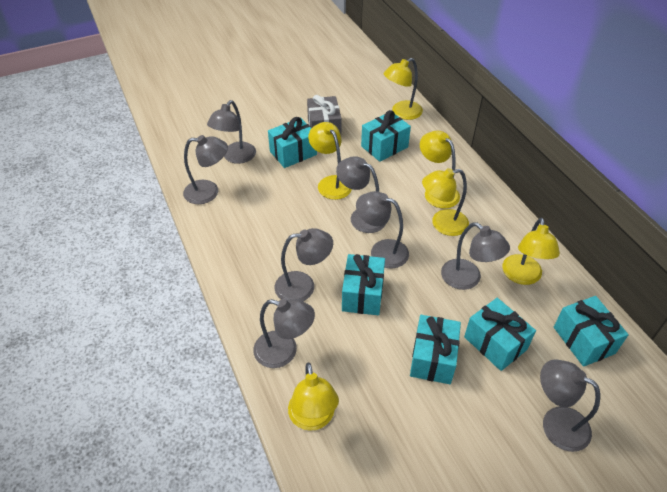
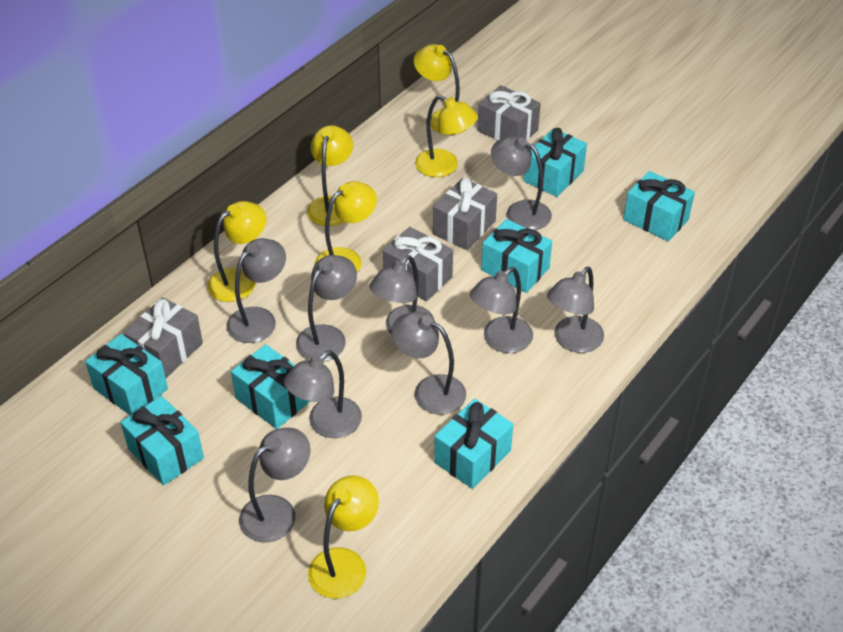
grey gift: [307,95,342,134] = 1 -> [123,297,203,378] [383,227,453,301] [433,178,497,250] [477,85,541,141] = 4
grey lamp: [183,135,228,204] [207,100,256,164] [253,299,315,368] [274,228,333,301] [336,156,386,233] [356,191,409,269] [441,222,510,290] [540,359,600,452] = 8 -> [226,238,286,343] [239,428,310,543] [284,350,362,438] [296,255,357,361] [370,255,434,335] [392,312,466,415] [470,267,533,353] [491,136,552,230] [547,267,604,353] = 9
turquoise gift: [268,117,317,168] [342,254,385,315] [361,110,411,162] [410,315,461,384] [464,298,536,371] [554,296,629,367] = 6 -> [85,334,168,415] [120,396,204,485] [231,344,310,429] [434,399,513,489] [481,219,552,293] [524,128,587,197] [623,171,695,241] = 7

